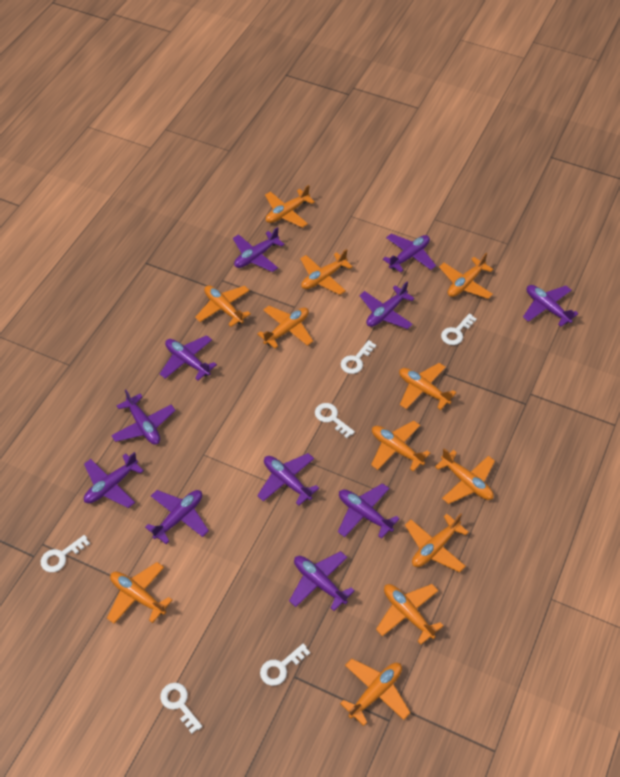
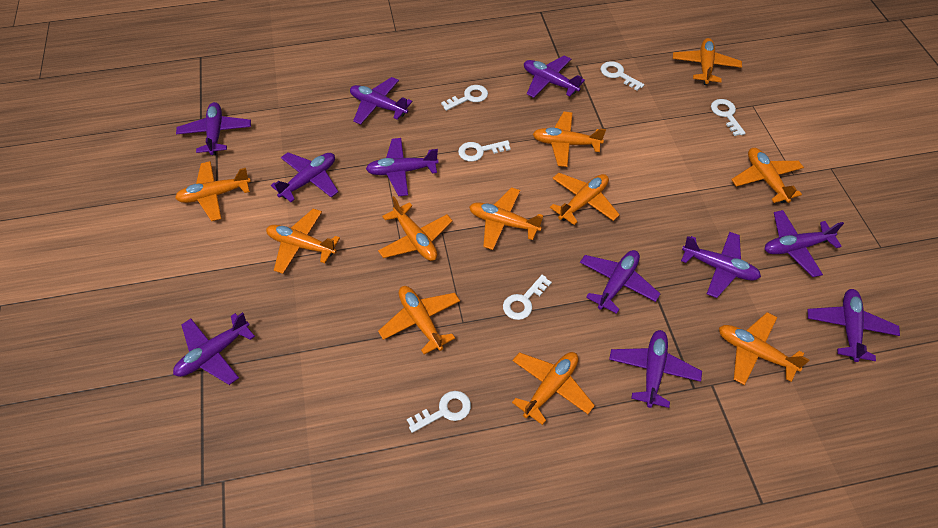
orange plane: [107,562,172,624] [195,285,251,327] [257,306,313,349] [265,185,315,228] [300,249,353,295] [340,658,411,726] [371,421,430,472] [376,584,443,644] [399,363,457,410] [405,513,469,572] [435,448,495,504] [439,253,493,299] = 12 -> [175,161,251,221] [266,209,340,274] [378,196,453,261] [378,286,460,355] [469,187,543,250] [512,352,595,425] [533,112,606,167] [550,173,620,225] [673,38,742,85] [719,312,810,385] [731,148,804,203] = 11

